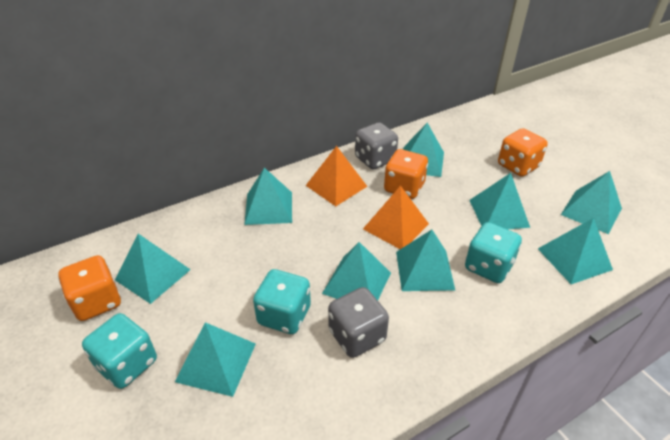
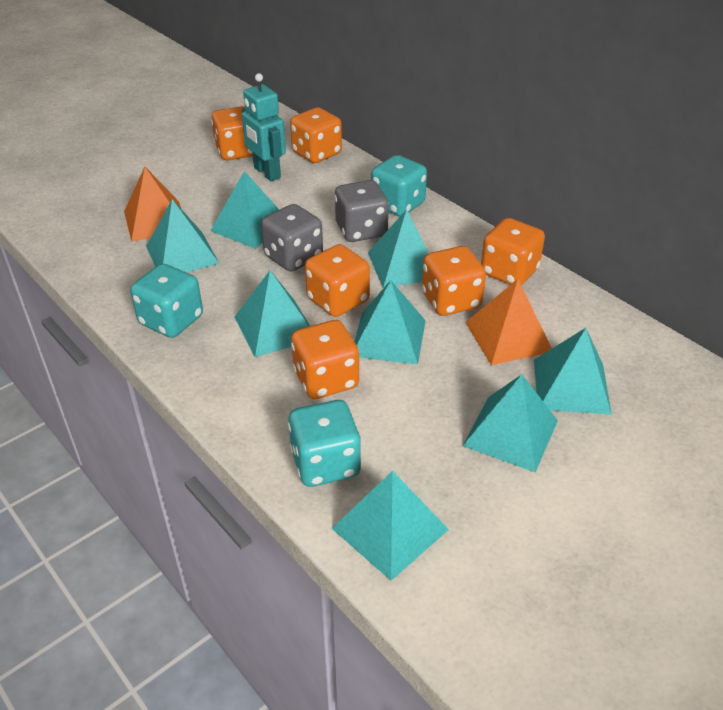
orange dice: [58,255,121,321] [384,149,428,199] [498,128,548,177] = 3 -> [211,106,253,160] [290,107,342,163] [291,320,359,399] [305,244,370,317] [422,246,486,316] [481,218,545,285] = 6
turquoise pyramid: [115,234,191,304] [175,322,256,397] [244,168,292,225] [322,242,391,300] [396,230,455,291] [403,123,444,177] [469,173,530,229] [538,218,613,284] [561,171,622,234] = 9 -> [146,199,219,272] [211,171,279,249] [235,270,310,357] [331,471,449,581] [354,280,426,364] [368,209,429,288] [463,374,558,473] [534,328,612,415] = 8
turquoise robot: none = 0 -> [242,73,286,181] = 1

